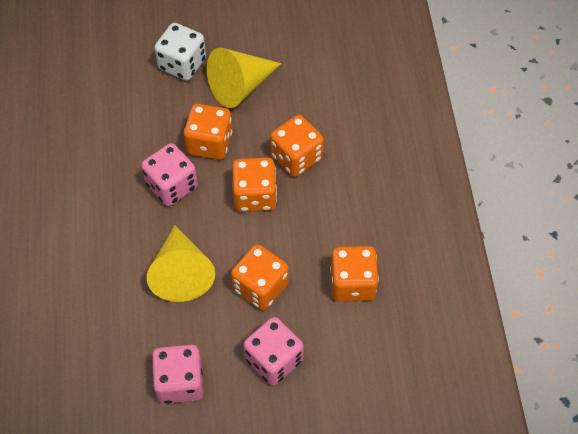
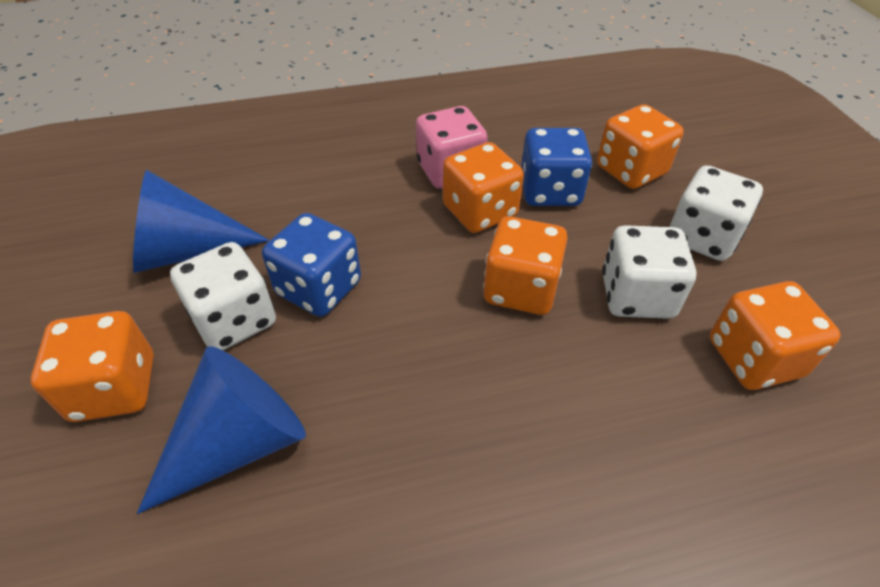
blue cone: none = 0 -> [133,170,270,273] [137,346,306,514] = 2
blue dice: none = 0 -> [262,213,361,317] [521,128,592,206] = 2
pink dice: [141,143,198,206] [152,345,204,404] [243,317,304,385] = 3 -> [416,106,488,189] = 1
white dice: [154,23,206,81] = 1 -> [170,242,276,350] [602,225,696,319] [670,165,763,261] = 3
yellow cone: [147,225,215,302] [207,48,281,108] = 2 -> none = 0

